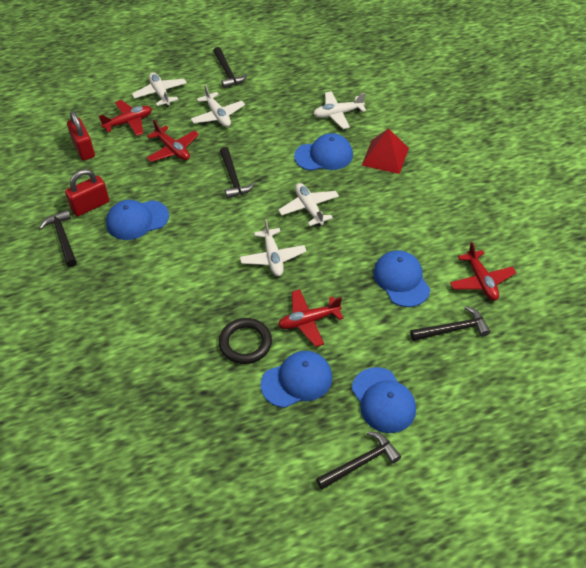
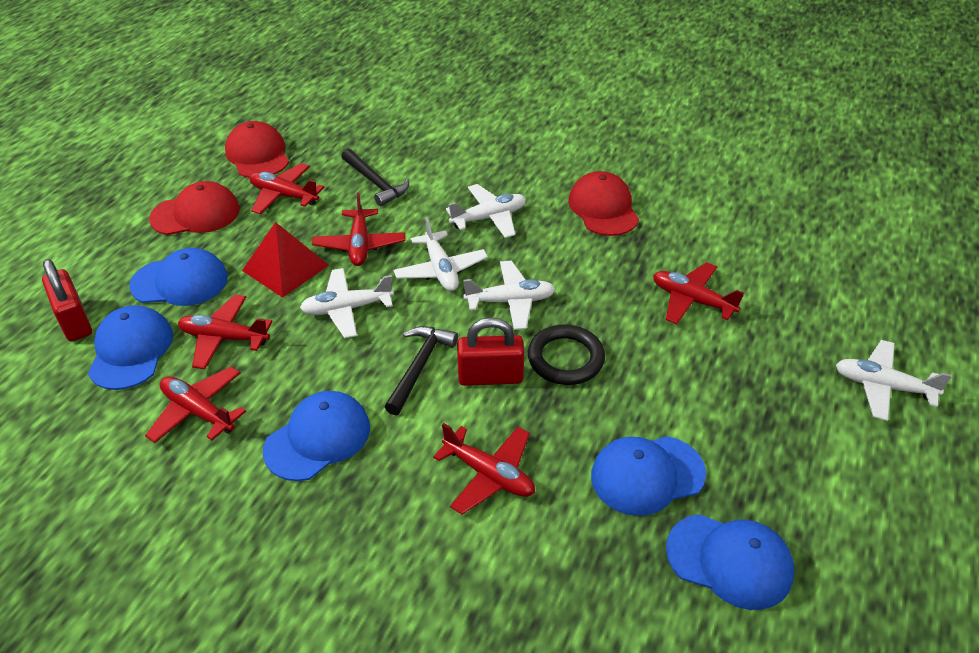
black hammer: [39,210,77,267] [213,47,247,88] [220,147,255,199] [316,432,401,489] [410,306,490,341] = 5 -> [341,149,409,206] [385,326,458,415] = 2
red cap: none = 0 -> [149,181,240,235] [225,121,289,178] [568,171,639,236] = 3
red plane: [99,100,152,136] [147,120,199,162] [278,289,343,347] [450,242,516,301] = 4 -> [145,366,246,443] [178,295,273,369] [249,163,324,214] [312,193,405,266] [433,423,535,514] [653,262,744,324] = 6

